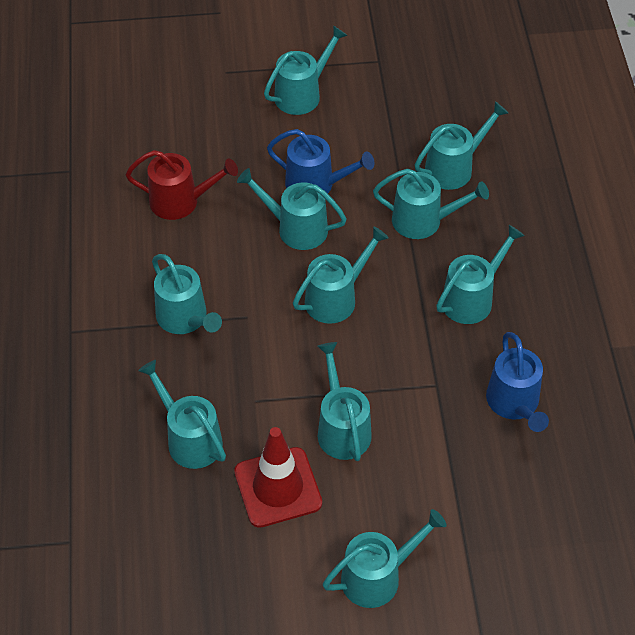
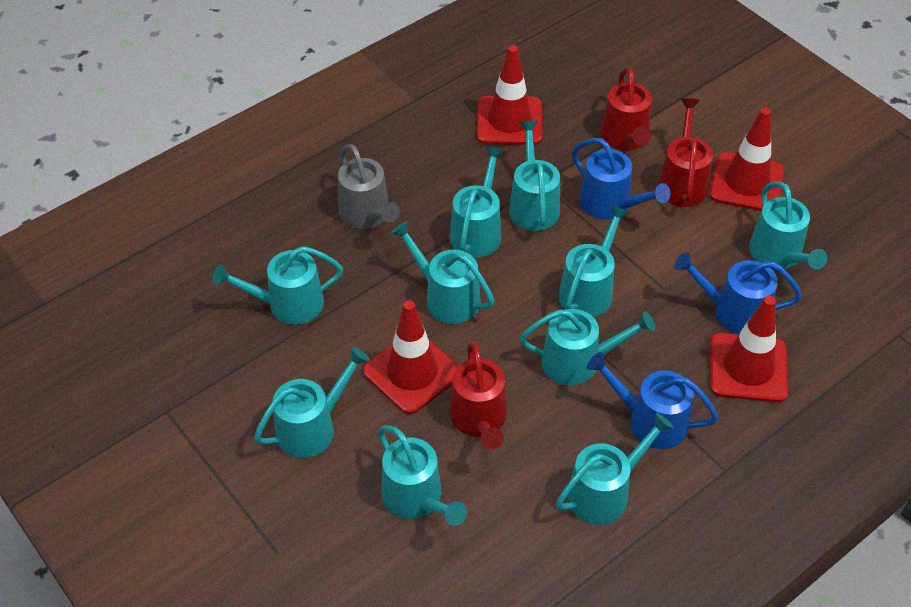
blue watering can: [267,129,375,194] [486,332,549,432] = 2 -> [572,138,671,220] [587,352,719,449] [674,252,802,334] = 3
grey watering can: none = 0 -> [338,144,400,229] = 1
red traffic cone: [234,427,322,528] = 1 -> [363,300,459,414] [477,45,543,145] [709,107,784,211] [710,296,788,402] = 4
red watering can: [126,150,238,220] = 1 -> [449,341,507,450] [601,67,652,150] [658,98,713,207] = 3

